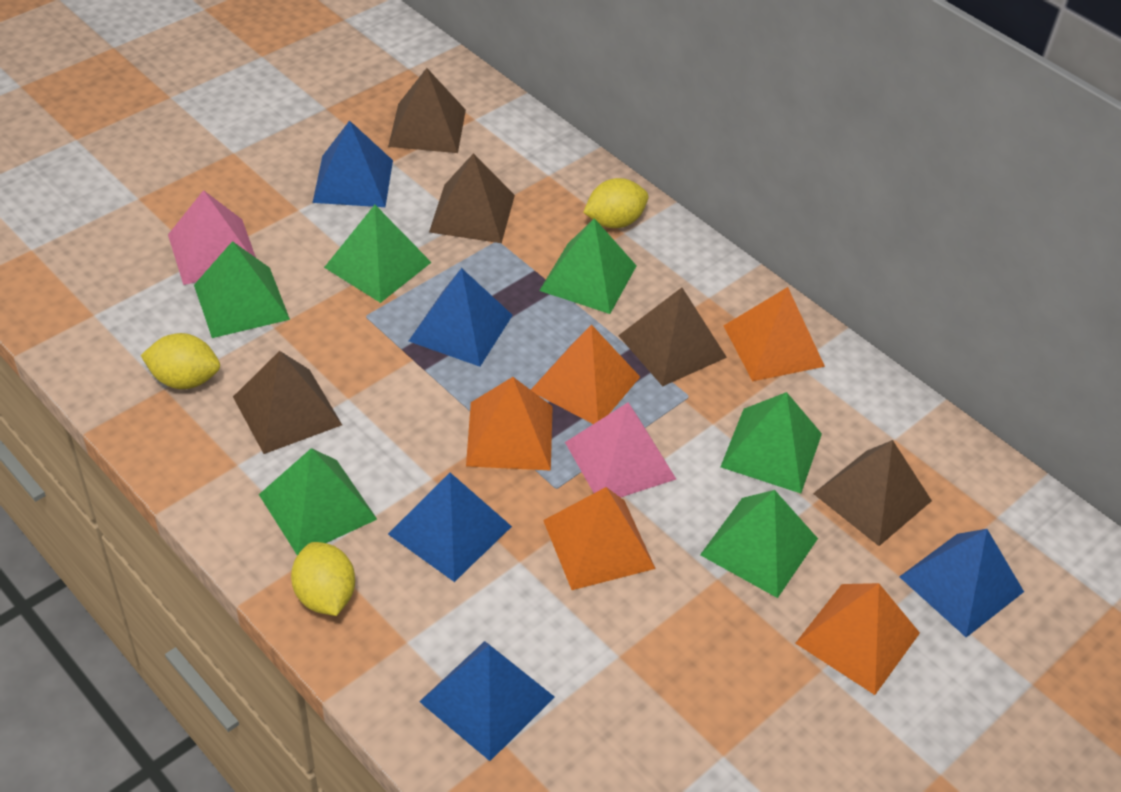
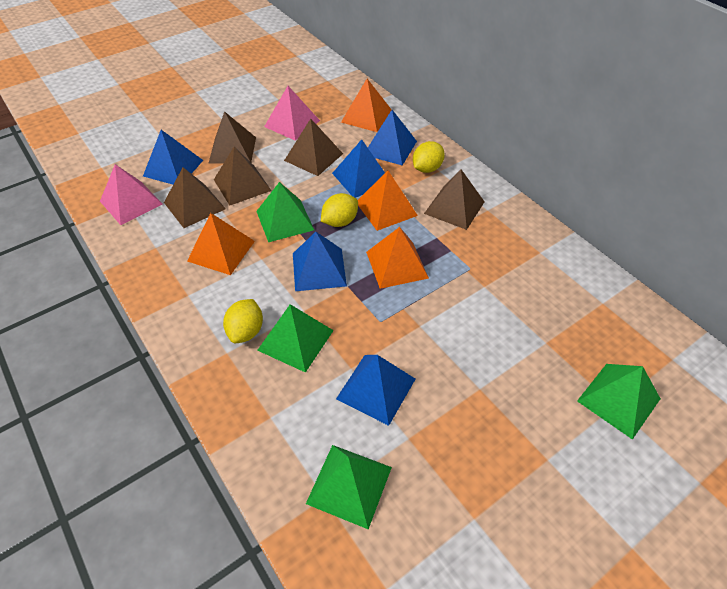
green pyramid: [194,241,290,338] [259,448,377,556] [324,205,432,303] [539,218,637,314] [700,490,818,598] [720,392,822,493] = 6 -> [256,182,314,242] [257,304,334,373] [306,445,392,529] [577,364,661,440] = 4
orange pyramid: [466,377,553,471] [531,324,640,424] [543,487,656,590] [724,287,825,381] [795,583,920,695] = 5 -> [187,213,255,275] [341,79,392,132] [358,170,418,231] [366,227,429,289] = 4

